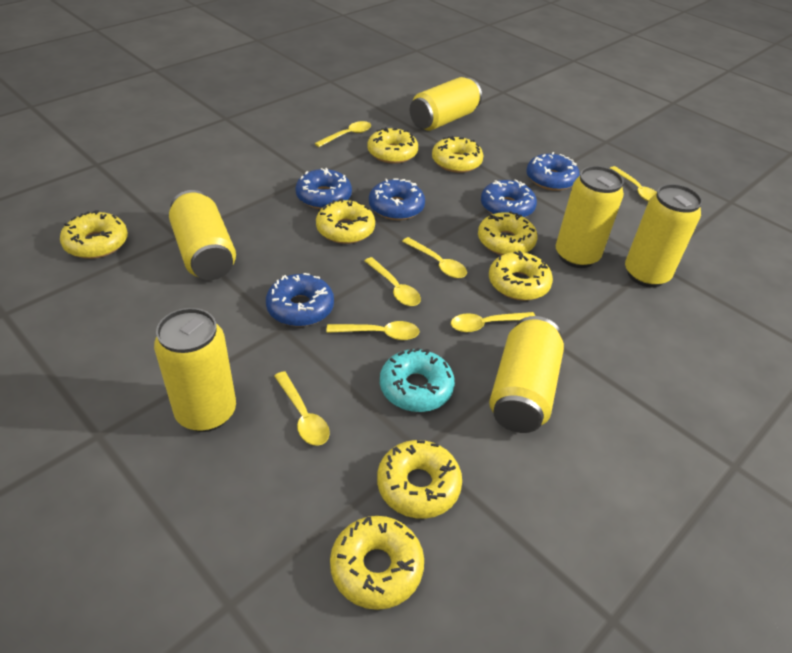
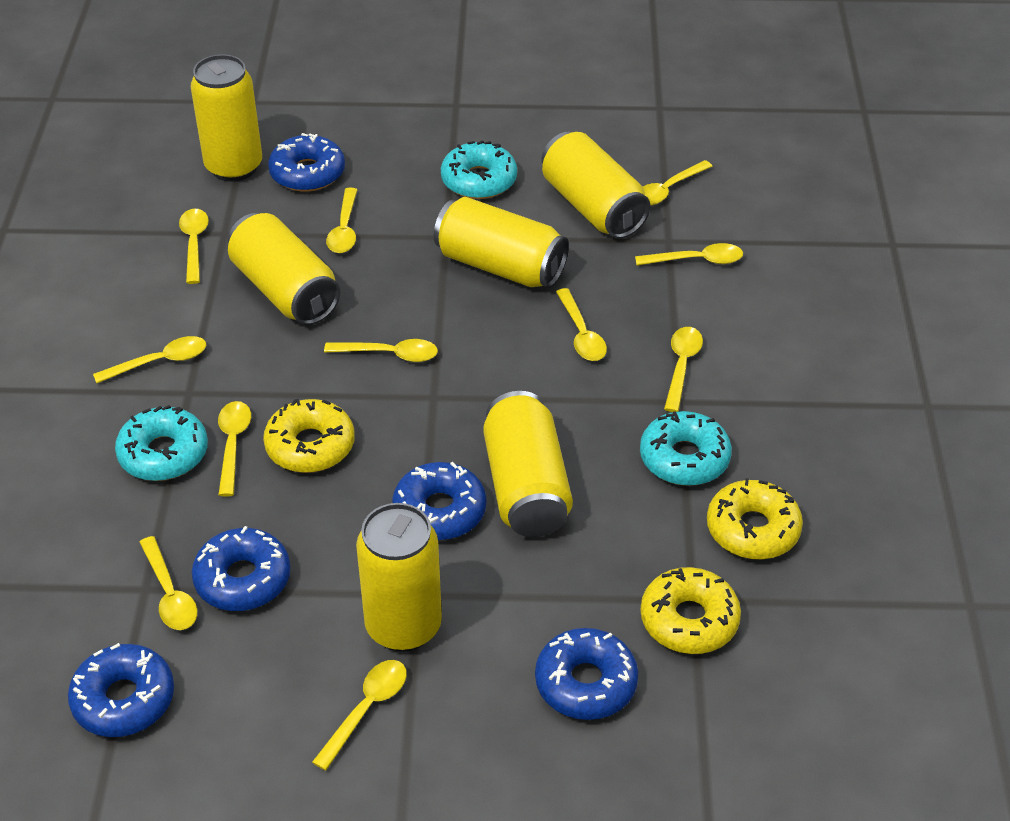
turquoise donut: [380,348,455,412] = 1 -> [115,405,208,481] [441,140,517,199] [640,411,732,486] = 3
yellow donut: [60,210,128,259] [316,199,375,244] [330,516,424,610] [367,127,418,164] [377,440,462,519] [432,136,483,173] [478,211,537,255] [489,251,553,301] = 8 -> [263,399,355,473] [640,567,741,654] [707,478,803,559] = 3
yellow spoon: [274,371,330,446] [314,121,371,147] [326,321,420,340] [364,257,421,306] [402,237,467,278] [451,312,535,332] [610,166,657,202] = 7 -> [93,336,206,383] [139,536,197,630] [179,209,209,284] [218,401,251,496] [312,660,407,771] [324,339,438,362] [326,188,357,253] [556,288,607,361] [635,243,743,266] [643,160,713,206] [664,327,703,412] = 11

